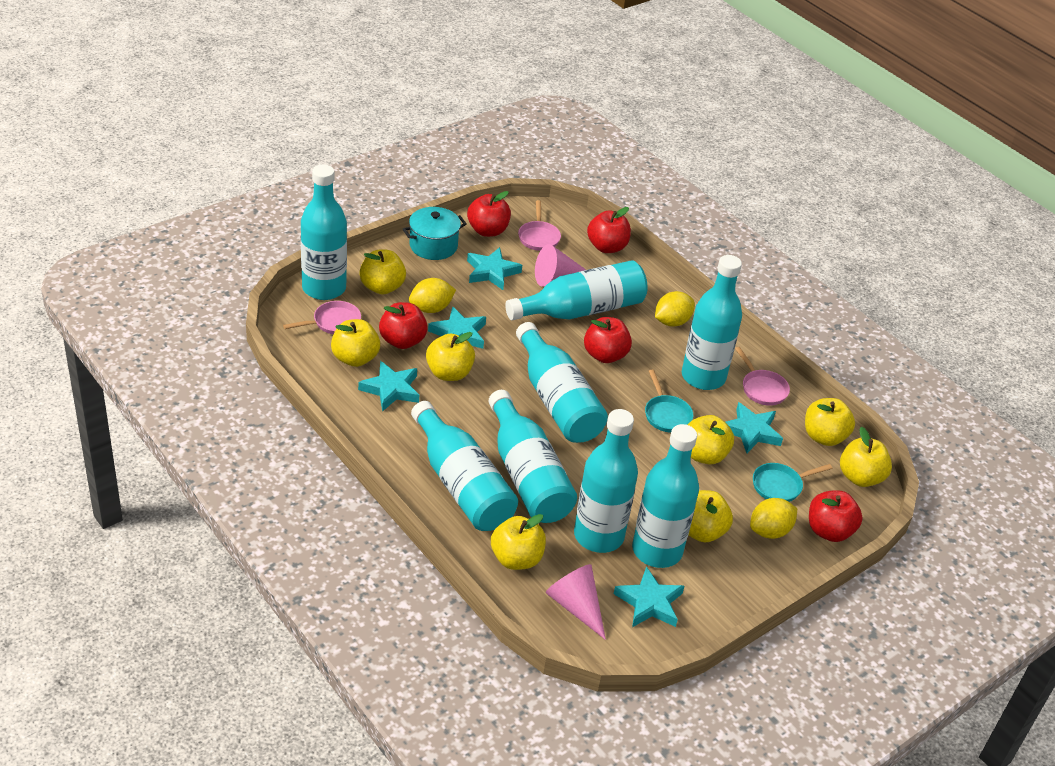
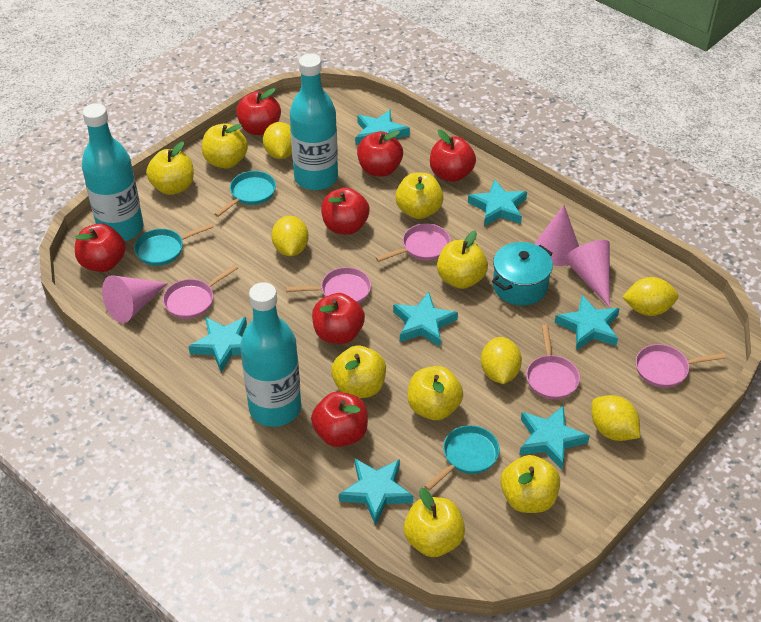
pink cone: [535,244,586,287] [545,564,606,640] = 2 -> [102,275,168,323] [535,205,579,266] [564,240,610,307] = 3
pink pan: [283,301,361,334] [518,200,561,251] [735,347,790,406] = 3 -> [163,265,238,319] [286,267,371,304] [376,224,451,262] [526,324,580,400] [636,344,726,388] = 5
red apple: [379,302,428,349] [467,191,511,237] [584,317,632,363] [587,207,631,253] [809,490,863,542] = 5 -> [75,223,126,272] [236,88,281,135] [311,392,368,447] [312,293,365,344] [321,187,369,235] [357,130,403,177] [430,129,476,182] = 7
turquoise bottle: [301,164,347,300] [411,401,518,531] [489,390,577,523] [505,260,648,320] [516,322,608,443] [574,409,638,553] [632,424,699,568] [682,255,742,390] = 8 -> [82,103,143,241] [240,282,301,427] [290,54,338,190] = 3
turquoise pan: [645,369,693,432] [753,463,832,502] = 2 -> [134,223,214,266] [214,171,276,217] [424,425,500,491] = 3
turquoise star: [358,361,419,412] [428,306,486,349] [467,247,522,290] [614,566,684,627] [725,402,783,453] = 5 -> [188,317,247,372] [339,459,413,525] [355,110,410,145] [393,292,458,347] [468,179,527,226] [520,405,590,470] [555,295,620,351] = 7
yellow lemon: [409,278,456,313] [655,291,695,327] [750,498,797,539] = 3 -> [263,122,292,159] [271,216,309,256] [481,337,522,384] [591,395,640,441] [622,277,678,316] = 5

